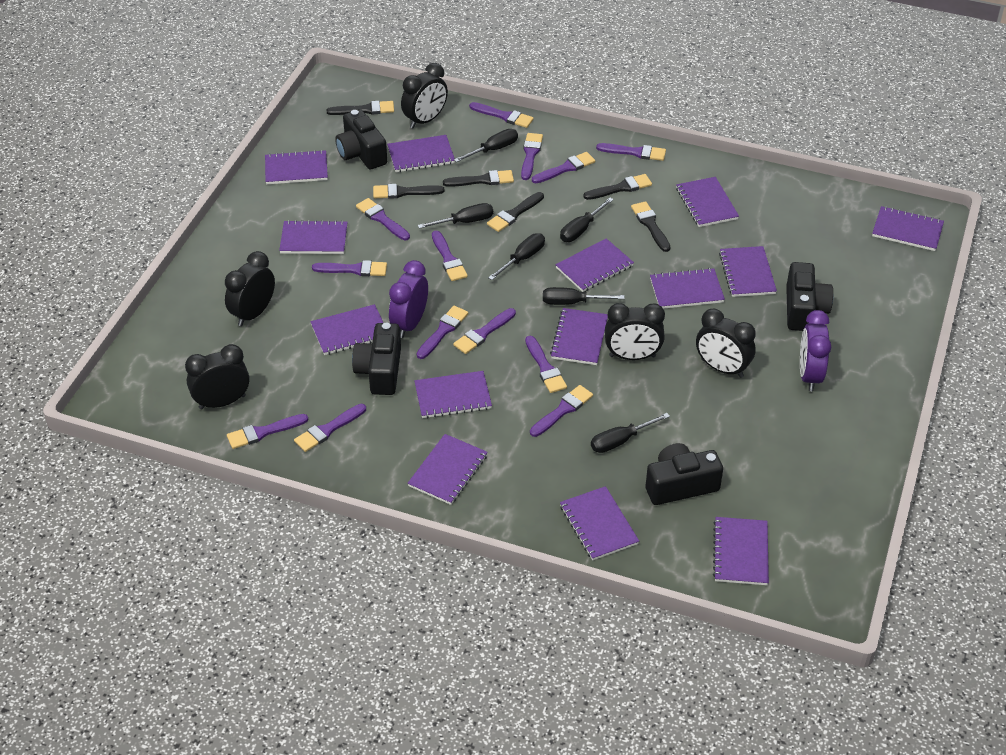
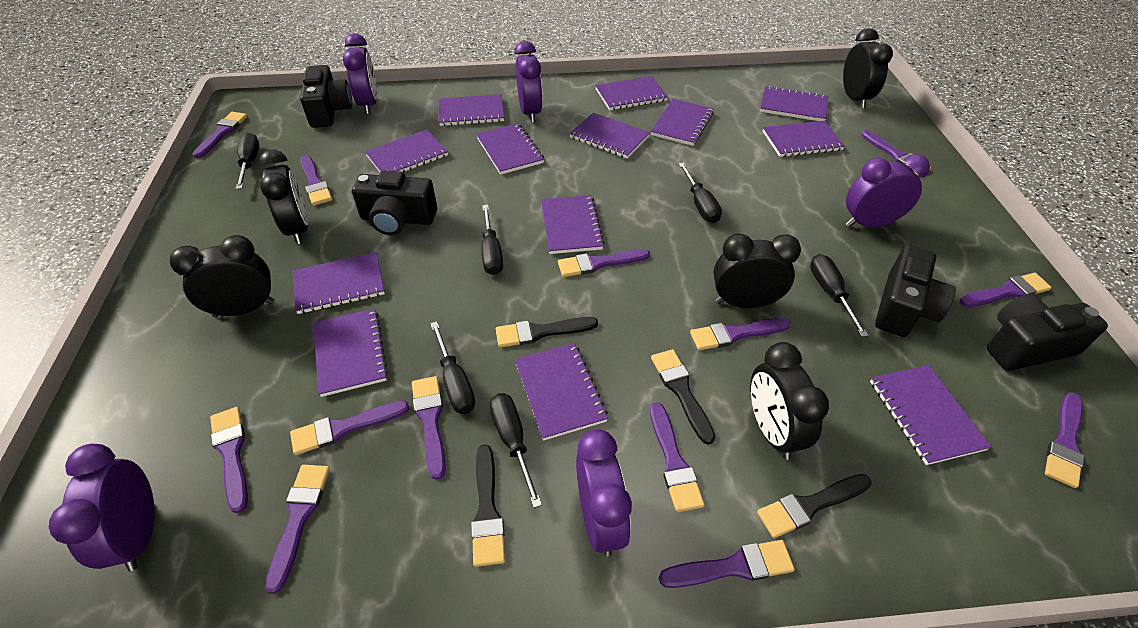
black brush: [327,101,394,115] [373,184,445,199] [443,170,514,187] [487,192,544,232] [583,174,652,200] [631,201,671,252] = 6 -> [471,444,505,567] [496,317,598,347] [651,349,715,445] [757,474,871,538] = 4
purple clock: [389,260,428,338] [800,310,831,391] = 2 -> [49,444,155,571] [343,33,377,114] [514,41,543,123] [576,429,632,557] [846,154,930,227] = 5
purple notebook: [265,150,328,184] [279,220,348,254] [310,304,383,355] [387,135,455,172] [408,434,488,505] [414,371,492,418] [550,308,608,365] [555,238,634,292] [560,486,639,560] [650,268,725,309] [676,177,739,227] [713,517,769,585] [719,246,777,297] [872,206,944,251] = 14 -> [293,252,385,314] [313,308,388,397] [365,130,448,172] [439,94,504,126] [476,123,544,175] [515,343,608,441] [541,195,604,254] [569,112,650,159] [595,76,668,110] [651,99,714,146] [760,86,828,121] [763,121,845,157] [870,365,991,465] = 13

